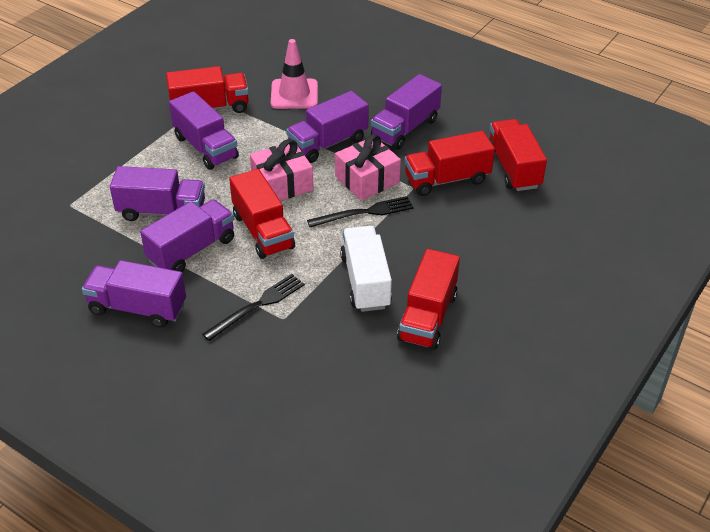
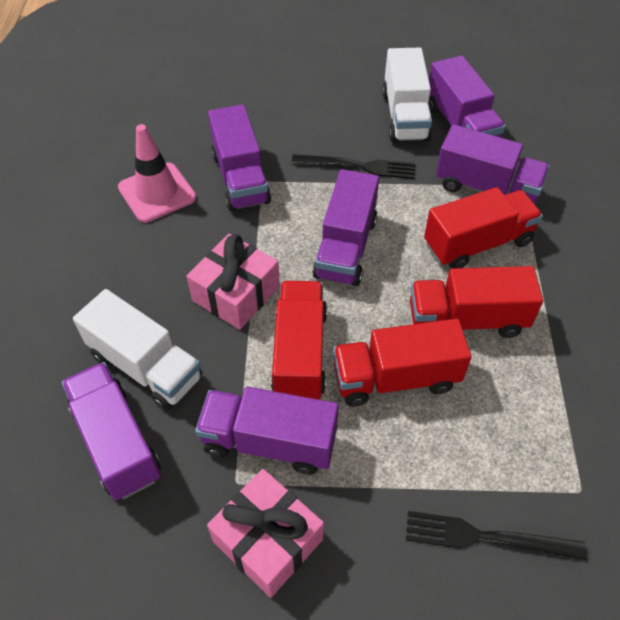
red truck: [166,66,249,113] [229,169,295,259] [397,249,460,350] [404,131,495,196] [489,119,547,191] = 5 -> [271,281,327,400] [333,319,472,407] [410,266,543,338] [424,187,543,269] = 4
white truck: [340,226,392,312] = 1 -> [73,289,202,410] [382,48,432,142] = 2

